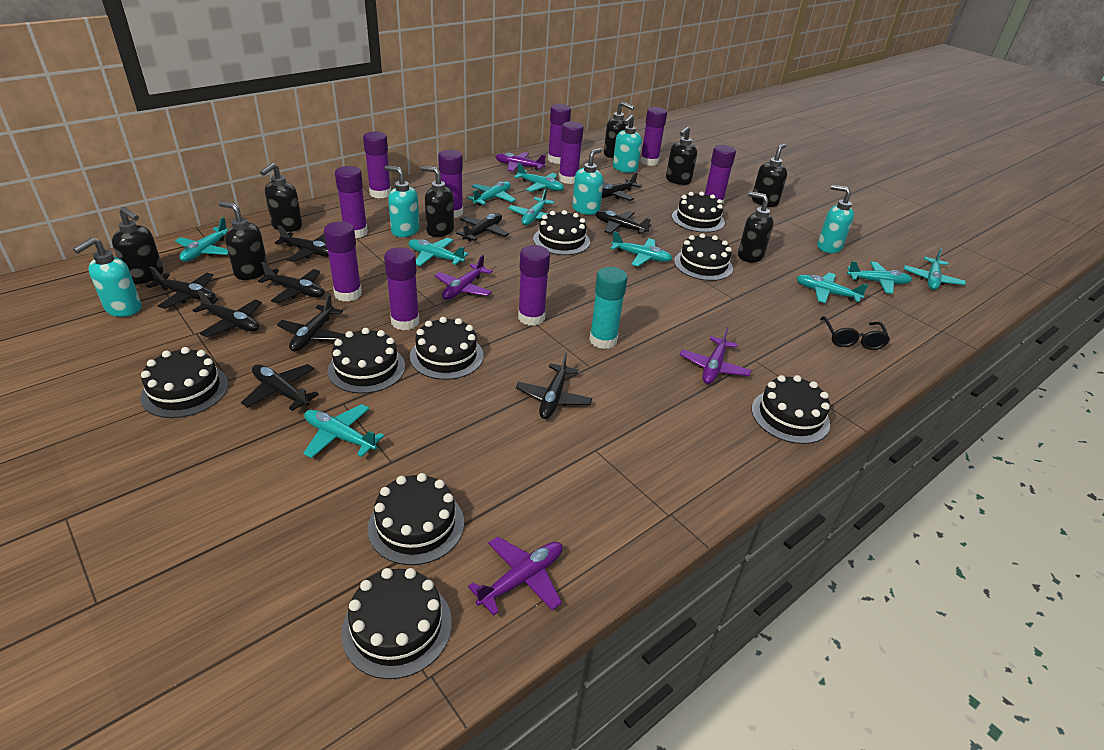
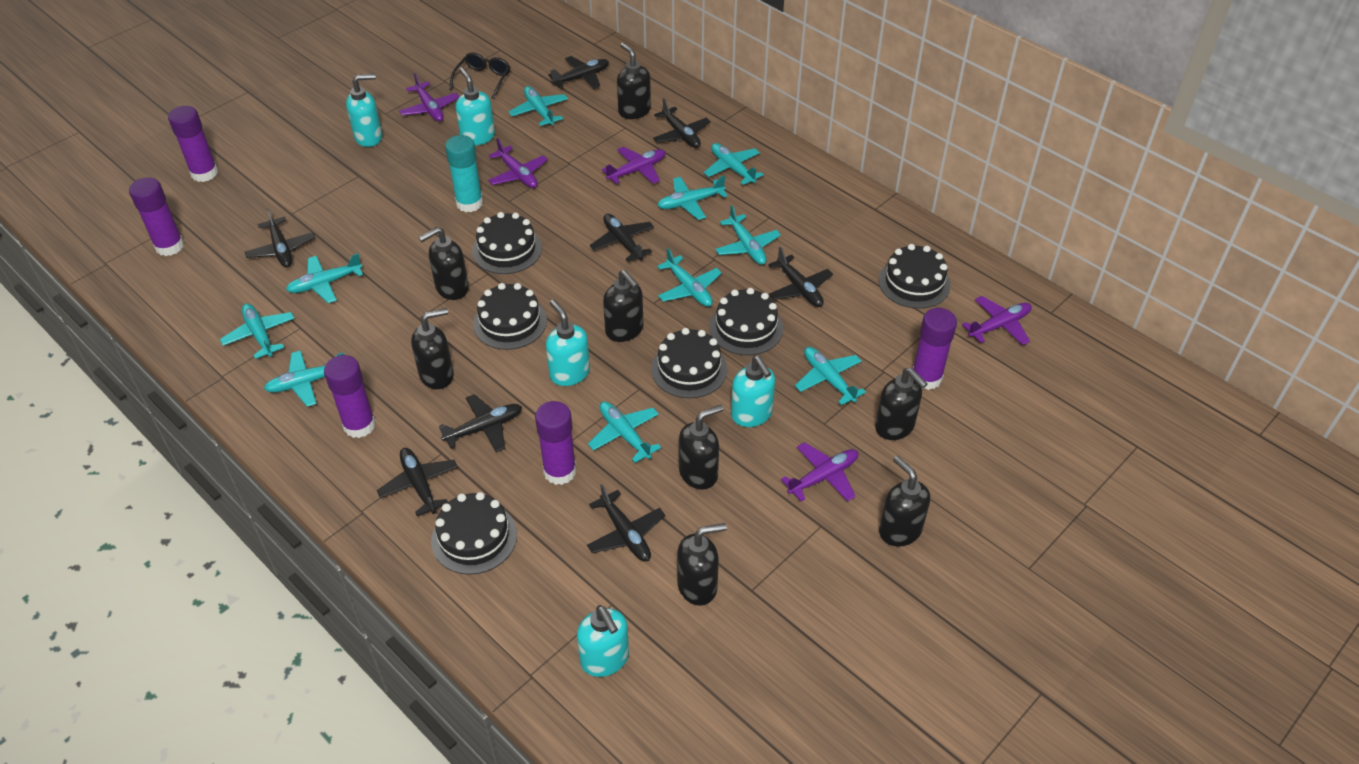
black cake: [140,347,229,418] [328,328,405,394] [341,568,452,679] [368,473,464,565] [410,317,483,380] [533,210,590,255] [672,192,725,233] [674,233,733,281] [752,375,830,444] = 9 -> [431,492,517,575] [472,212,542,274] [473,283,547,350] [651,328,727,398] [710,288,783,355] [879,244,951,309] = 6
black plane: [146,266,216,309] [192,290,262,337] [241,364,319,411] [258,262,325,303] [274,225,329,262] [277,294,345,352] [456,213,509,241] [516,353,592,419] [595,211,651,234] [602,172,641,201] = 10 -> [245,208,315,268] [377,448,458,516] [439,394,522,452] [548,56,609,89] [587,484,665,562] [590,214,654,262] [653,98,711,148] [768,247,833,307] = 8
purple glue stick: [324,221,362,302] [335,166,368,238] [363,131,391,198] [384,247,419,330] [438,150,463,218] [518,245,550,326] [548,104,571,164] [559,121,584,184] [640,107,667,166] [705,145,736,204] = 10 -> [129,177,184,256] [168,106,218,182] [324,355,376,438] [535,401,576,485] [913,308,957,390] = 5
purple plane: [434,255,492,300] [468,537,563,616] [496,152,546,172] [680,327,751,384] = 4 -> [399,73,459,122] [488,138,548,188] [602,146,666,184] [781,442,859,502] [962,296,1032,345] = 5

